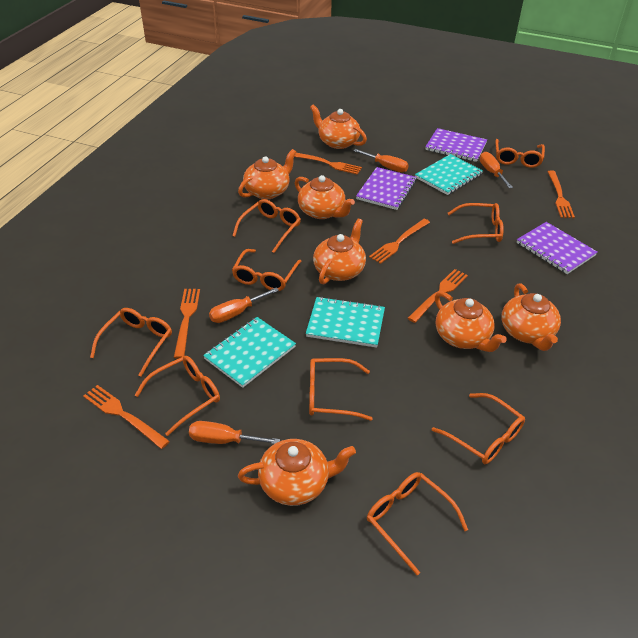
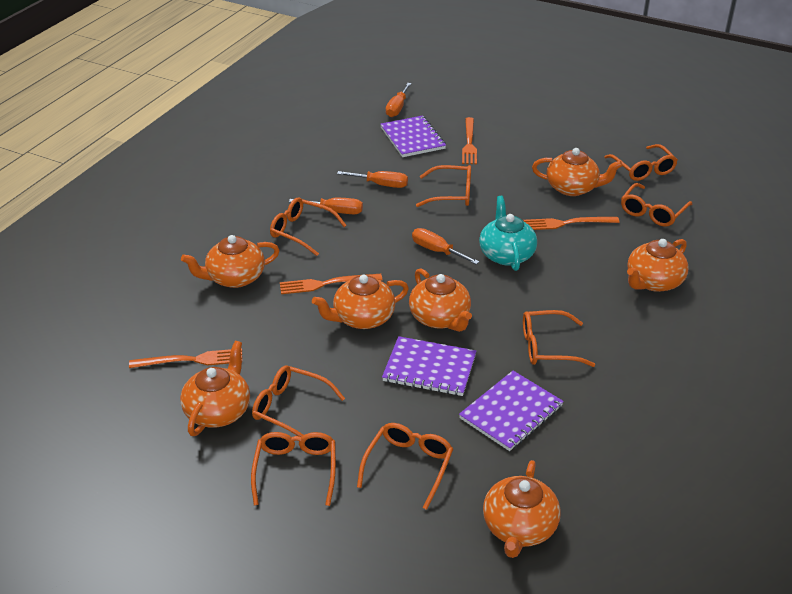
orange fork: [83,385,170,449] [174,289,200,359] [294,153,362,175] [369,219,430,264] [408,269,468,323] [547,170,575,218] = 6 -> [129,348,242,368] [280,274,382,294] [462,117,477,164] [523,217,619,230] = 4
orange glasses: [90,308,172,377] [135,356,220,436] [232,199,301,253] [232,249,302,291] [309,358,373,421] [367,472,468,575] [432,393,525,464] [448,203,504,244] [495,139,545,168] = 9 -> [251,432,336,506] [252,366,345,437] [270,198,347,256] [357,423,453,510] [416,165,471,207] [523,310,595,367] [605,144,678,181] [621,183,692,227] = 8
turquoise notebook: [203,317,296,388] [306,297,385,348] [415,154,483,195] = 3 -> none = 0
turquoise teapot: none = 0 -> [479,196,537,271] = 1

